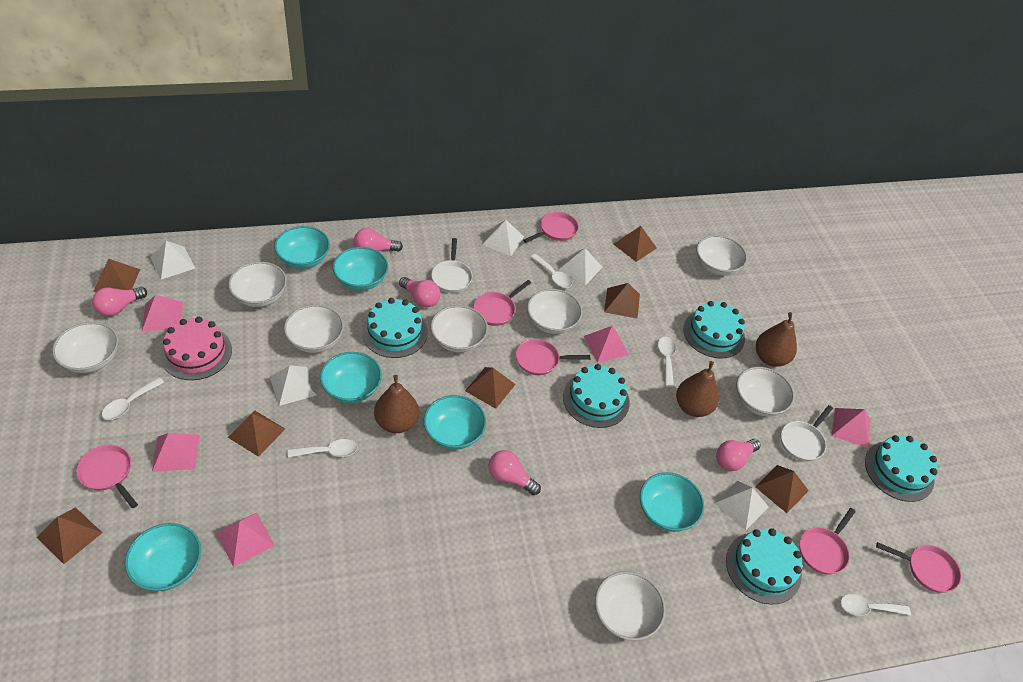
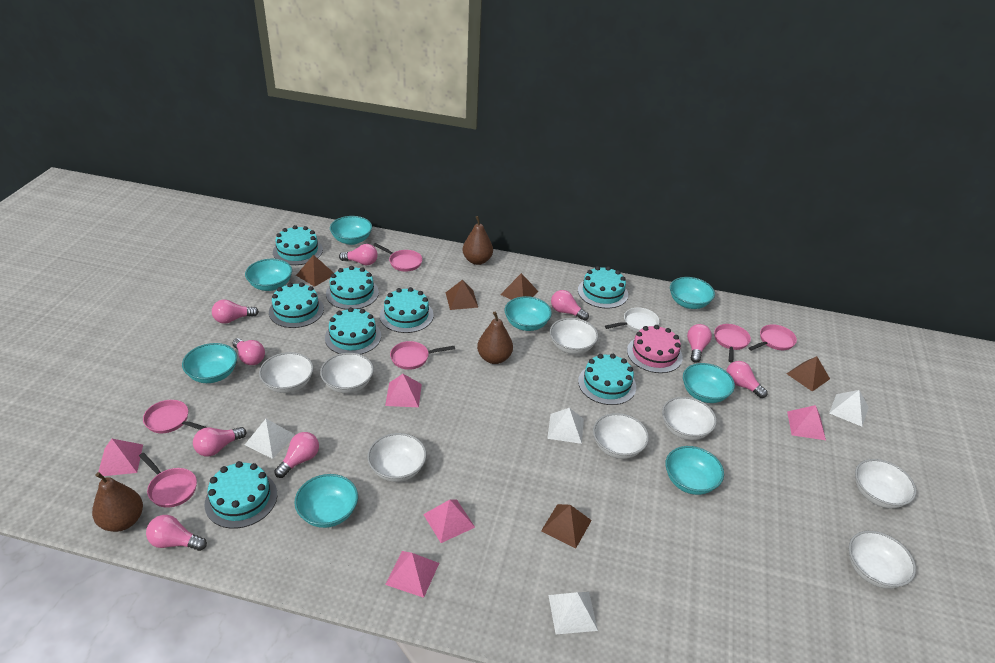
brown pyramid: [37,507,102,564] [93,259,140,292] [228,411,285,457] [465,367,516,409] [604,283,640,319] [613,226,657,262] [755,465,809,513] = 7 -> [296,255,334,287] [446,280,478,310] [500,273,539,300] [541,504,592,548] [787,356,830,392] = 5
pink light bulb: [92,287,147,316] [354,228,403,252] [399,277,441,307] [489,450,541,495] [716,439,761,471] = 5 -> [146,515,207,551] [193,427,246,457] [212,299,259,324] [233,338,265,365] [274,432,319,478] [339,244,378,265] [551,290,589,320] [687,324,712,363] [726,361,768,398] = 9
turquoise bowl: [125,523,201,591] [274,226,330,269] [320,352,382,403] [333,247,388,291] [424,395,486,450] [640,472,704,532] = 6 -> [182,343,237,383] [245,259,292,291] [294,474,358,528] [330,216,372,245] [505,296,552,331] [665,446,724,495] [670,277,715,309] [683,363,735,403] = 8
turquoise cake: [362,298,428,358] [563,364,630,428] [683,301,745,359] [726,528,802,605] [865,435,937,502] = 5 -> [204,461,277,528] [269,282,324,328] [273,225,323,265] [325,307,381,354] [326,266,379,310] [380,287,434,333] [578,266,628,308] [578,354,636,405] = 8
white pan: [431,238,473,293] [781,405,833,461] = 2 -> [605,308,659,332] = 1
white pyramid: [150,241,195,279] [270,366,317,406] [482,220,524,256] [559,248,602,285] [714,481,769,531] = 5 -> [245,419,295,459] [547,408,584,444] [548,592,598,634] [829,390,869,427] = 4
white spoon: [102,377,164,420] [288,439,358,458] [531,254,572,288] [658,337,676,387] [840,594,911,616] = 5 -> none = 0

